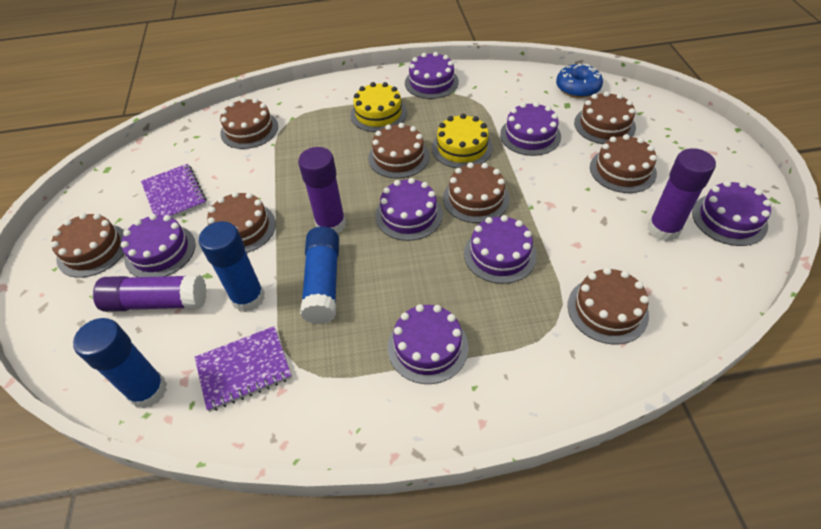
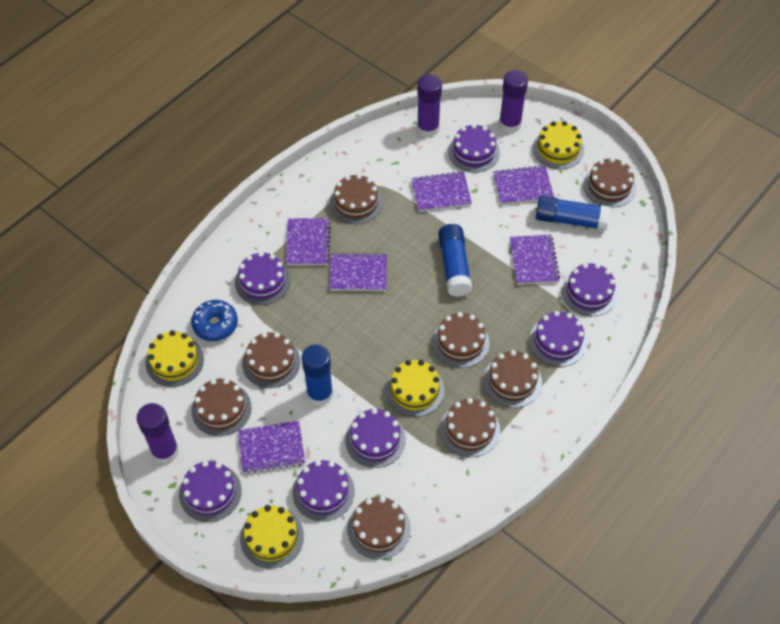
purple notebook: [141,164,206,218] [195,326,292,412] = 2 -> [238,421,305,474] [286,218,331,266] [329,253,387,291] [412,171,472,212] [493,165,554,205] [510,234,560,285] = 6
yellow cake: [350,82,407,132] [432,114,493,168] = 2 -> [145,330,204,387] [240,505,304,569] [385,360,444,417] [533,121,584,169] = 4

